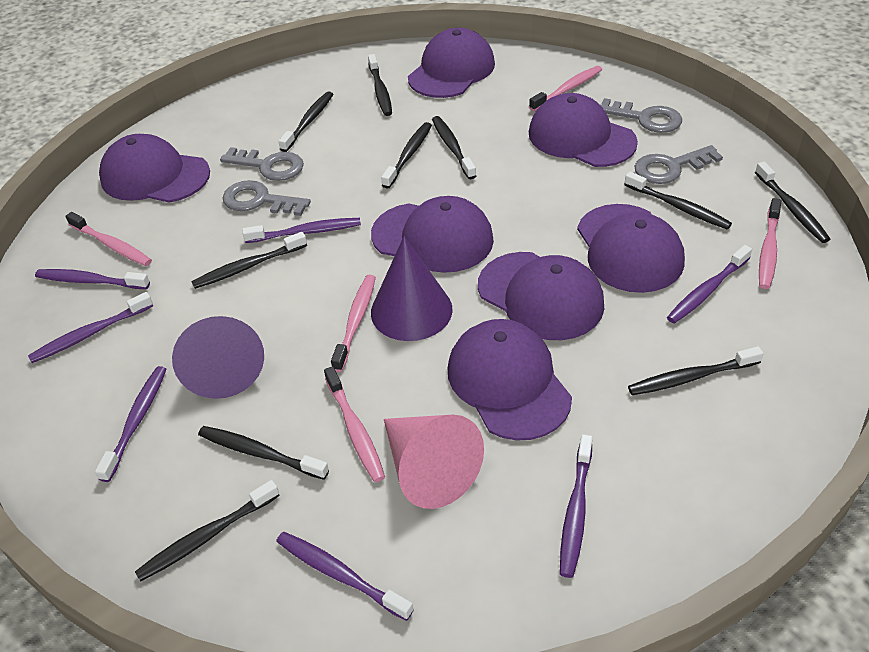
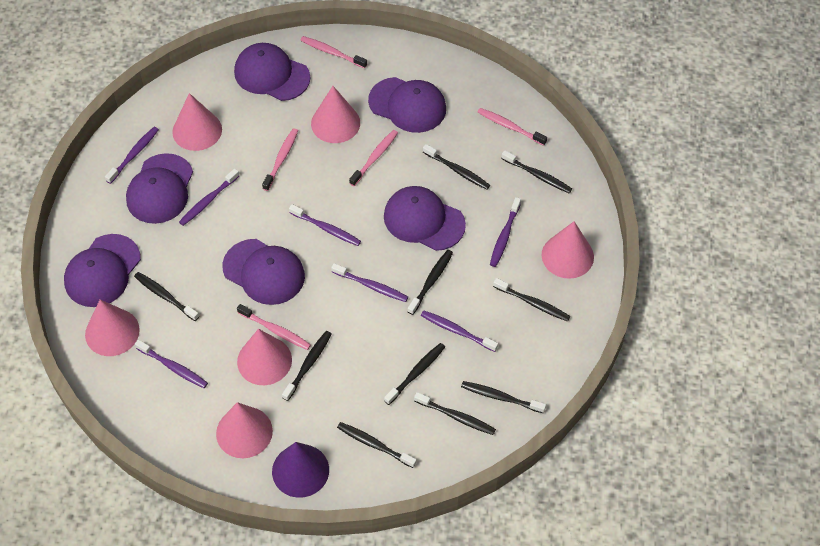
grey key: [220,147,304,181] [223,180,311,216] [600,98,682,133] [635,145,723,184] = 4 -> none = 0
pink cone: [384,415,484,509] = 1 -> [85,300,140,356] [172,93,222,151] [216,402,273,458] [237,329,292,385] [311,86,360,143] [542,221,594,279] = 6
purple cap: [99,134,210,203] [371,196,494,273] [408,28,495,98] [448,319,572,441] [478,252,604,340] [529,93,638,167] [577,204,685,293] = 7 -> [64,234,141,307] [126,153,193,224] [222,239,305,305] [234,43,310,101] [368,77,446,133] [384,186,466,251] = 6
purple cone: [172,316,264,399] [371,236,453,341] = 2 -> [272,442,329,498] = 1

